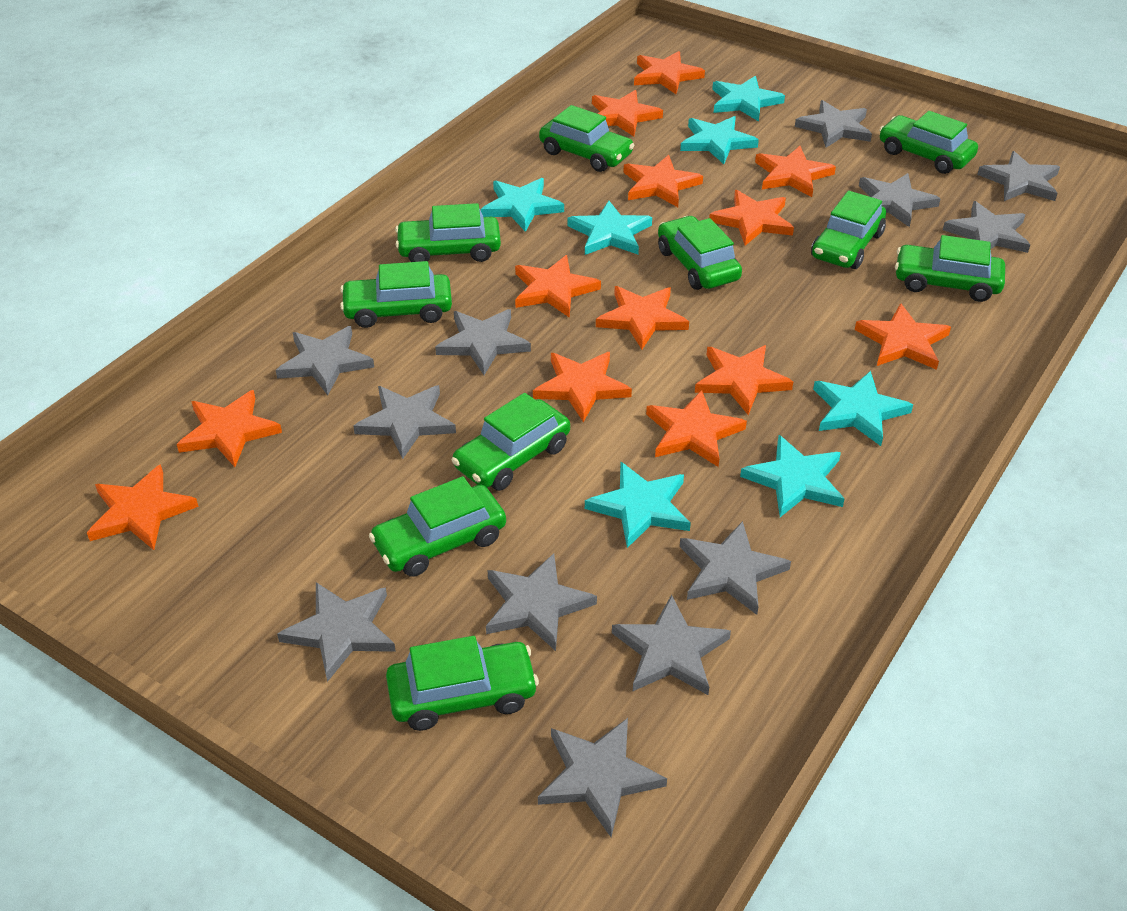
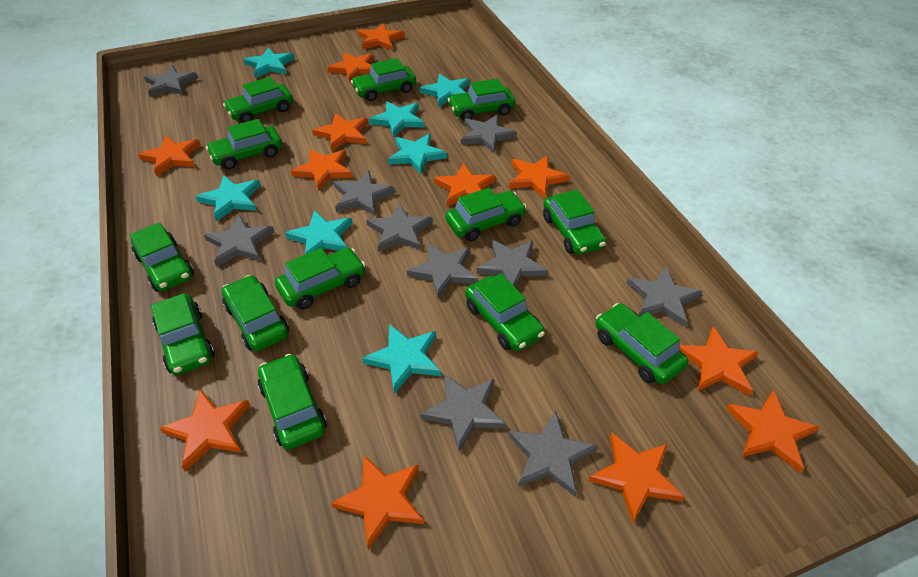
green car: [340,261,452,328] [369,476,506,577] [386,636,539,731] [395,203,501,262] [451,393,570,491] [539,105,634,172] [658,216,742,290] [811,191,886,269] [879,111,978,174] [895,235,1005,302] = 10 -> [130,222,194,292] [151,293,215,375] [206,119,282,169] [222,275,289,351] [223,77,293,123] [258,354,327,449] [275,248,366,309] [351,58,416,101] [445,188,527,241] [448,79,515,121] [465,274,545,351] [543,190,606,255] [596,303,688,384] = 13
grey star: [276,326,374,395] [277,582,396,682] [353,385,456,459] [435,309,531,375] [486,553,597,651] [538,718,667,837] [612,594,731,695] [680,521,791,615] [795,100,872,148] [859,173,941,227] [943,201,1030,253] [977,151,1060,201] = 12 -> [144,65,198,97] [204,215,274,267] [334,171,395,216] [366,203,433,252] [407,243,478,299] [420,374,506,451] [461,115,517,153] [477,239,548,288] [508,410,597,497] [626,267,703,327] = 10
orange star: [87,464,199,550] [177,390,282,467] [515,255,601,318] [533,352,632,422] [592,90,663,137] [596,286,689,349] [623,155,703,207] [634,51,705,94] [646,390,747,467] [695,345,793,415] [709,190,794,246] [755,146,836,197] [855,303,951,370] = 13 -> [138,135,201,177] [159,389,250,471] [291,149,353,191] [312,113,368,151] [327,52,373,83] [331,455,424,550] [358,23,405,50] [434,163,496,207] [509,155,569,199] [588,433,685,523] [679,326,759,396] [726,390,820,473] = 12

